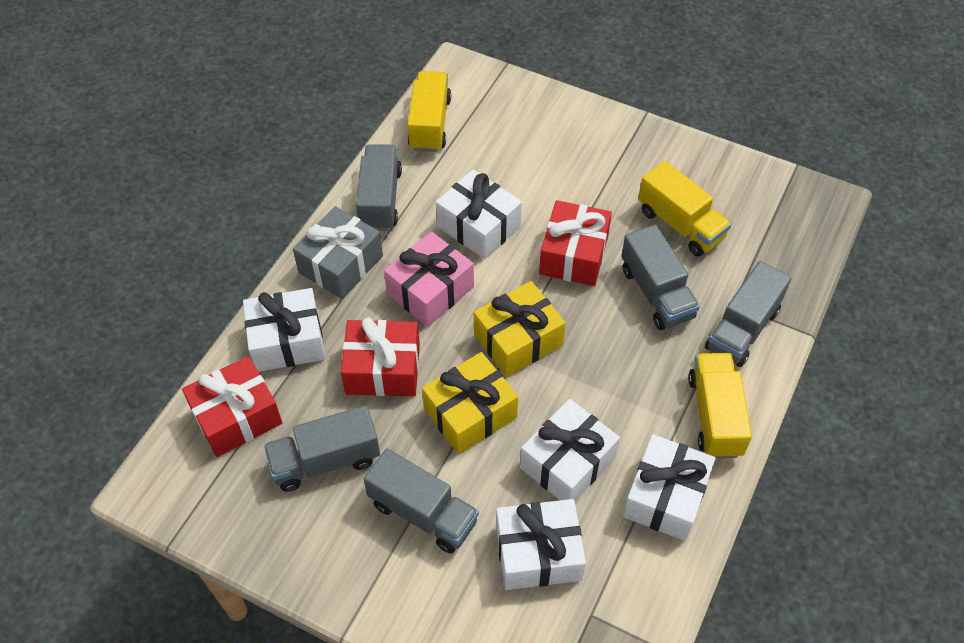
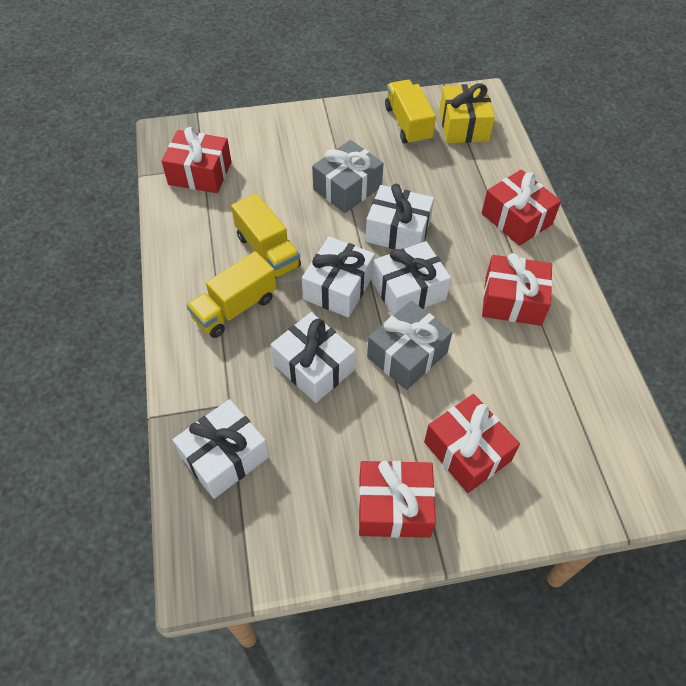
grey gift: [293,206,383,299] = 1 -> [312,140,384,213] [367,301,452,390] = 2
grey truck: [264,405,380,492] [356,144,402,231] [363,448,479,554] [621,225,700,330] [705,261,791,367] = 5 -> none = 0
pink gift: [384,232,474,327] = 1 -> none = 0
red gift: [182,356,282,457] [341,317,420,396] [539,200,612,286] = 3 -> [162,127,231,193] [359,461,436,538] [424,394,520,493] [482,170,561,246] [482,253,553,326] = 5
yellow gift: [422,352,518,454] [474,281,566,377] = 2 -> [439,83,495,143] = 1

